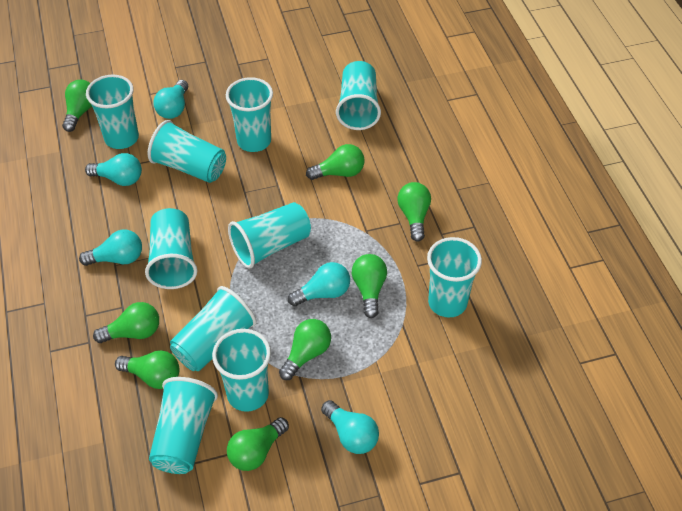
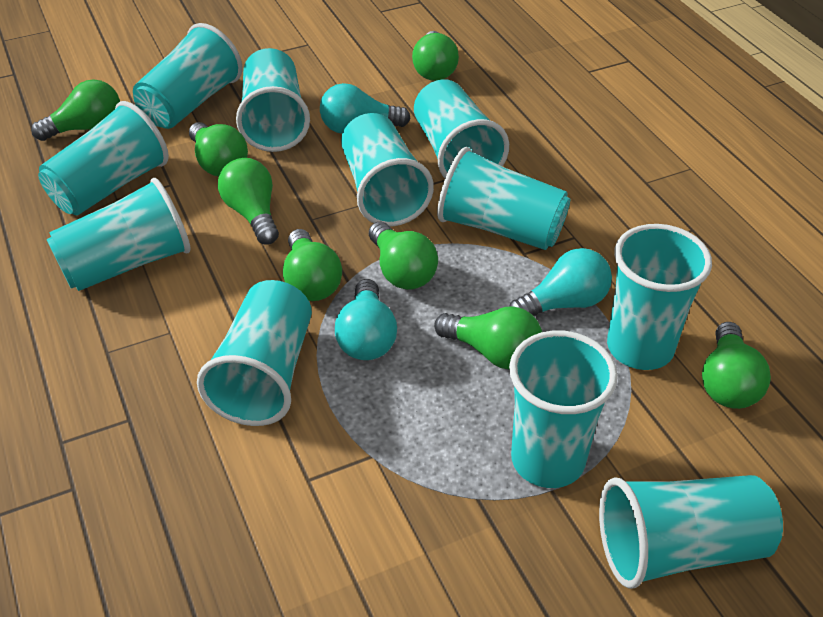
turquoise cup: [86,75,139,149] [145,208,197,289] [148,120,226,183] [149,377,218,474] [170,286,257,371] [212,329,271,412] [226,77,273,152] [228,202,311,269] [336,61,381,130] [427,237,482,317] = 10 -> [38,101,169,215] [46,178,191,291] [133,23,242,129] [197,280,312,426] [236,48,310,152] [341,113,434,226] [414,79,509,178] [437,147,571,250] [509,330,618,488] [599,475,783,589] [607,224,712,370] = 11
turquoise light bulb: [79,229,142,266] [85,153,142,186] [153,80,188,119] [288,262,350,306] [321,400,379,454] = 5 -> [320,83,410,134] [335,279,397,360] [509,248,612,316] = 3

